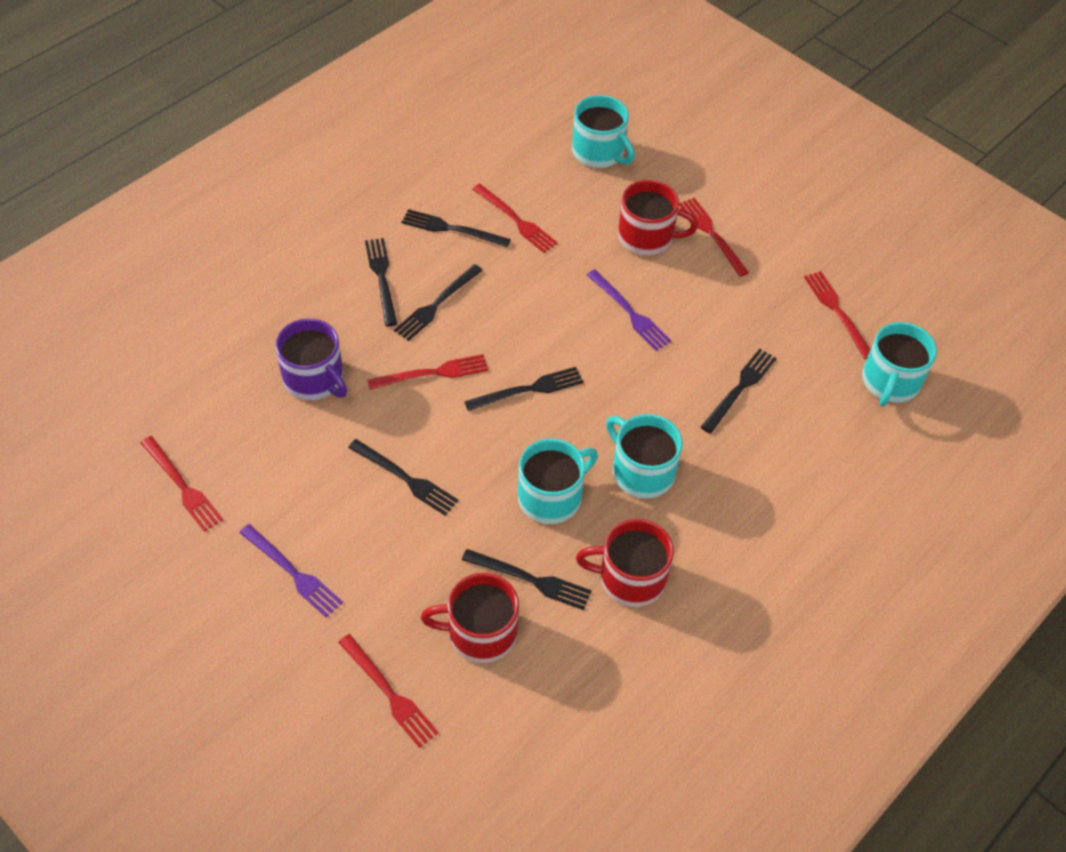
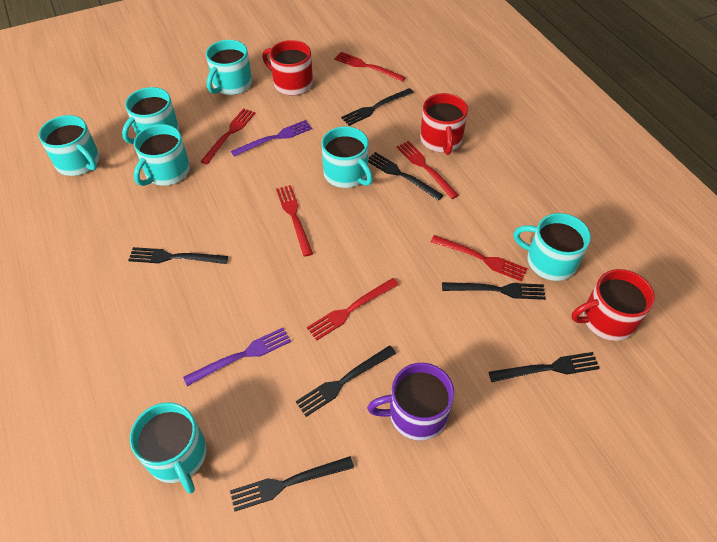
turquoise mug: [518,438,598,524] [572,95,635,168] [606,414,682,499] [862,322,937,406] = 4 -> [39,115,100,176] [122,87,179,144] [130,402,207,493] [134,124,190,186] [206,40,252,95] [321,126,373,188] [513,213,591,281] = 7

